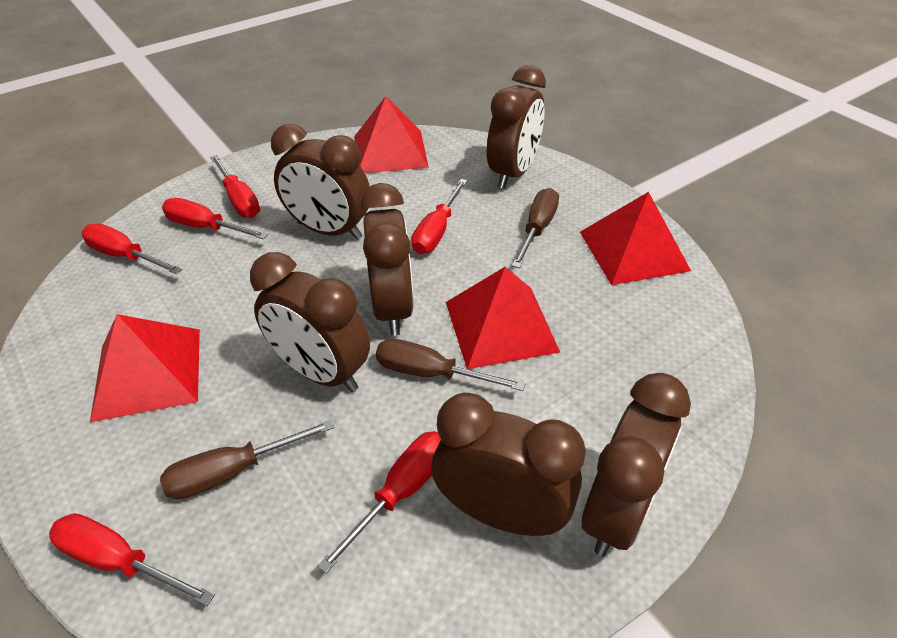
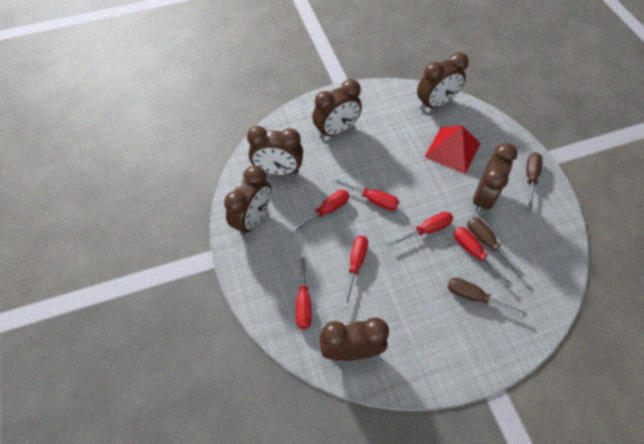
red pyramid: [90,314,200,422] [354,96,429,173] [446,267,560,369] [580,192,691,285] = 4 -> [425,126,480,174] = 1

